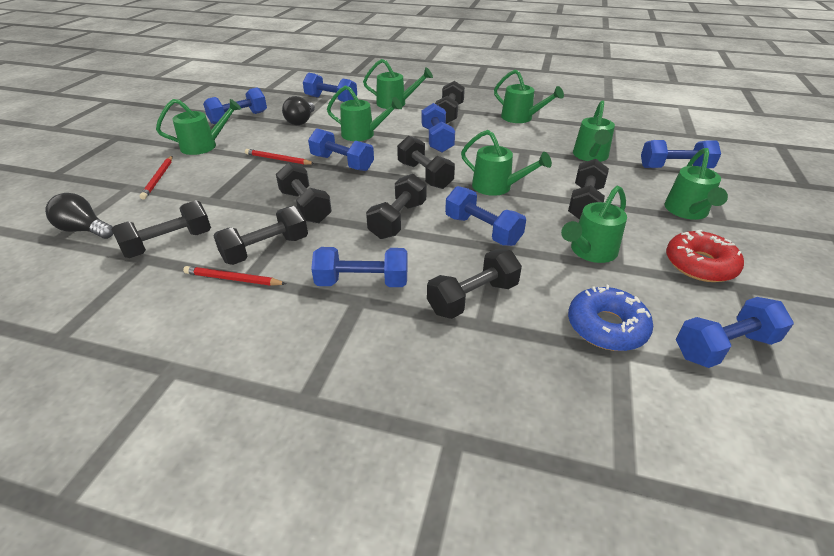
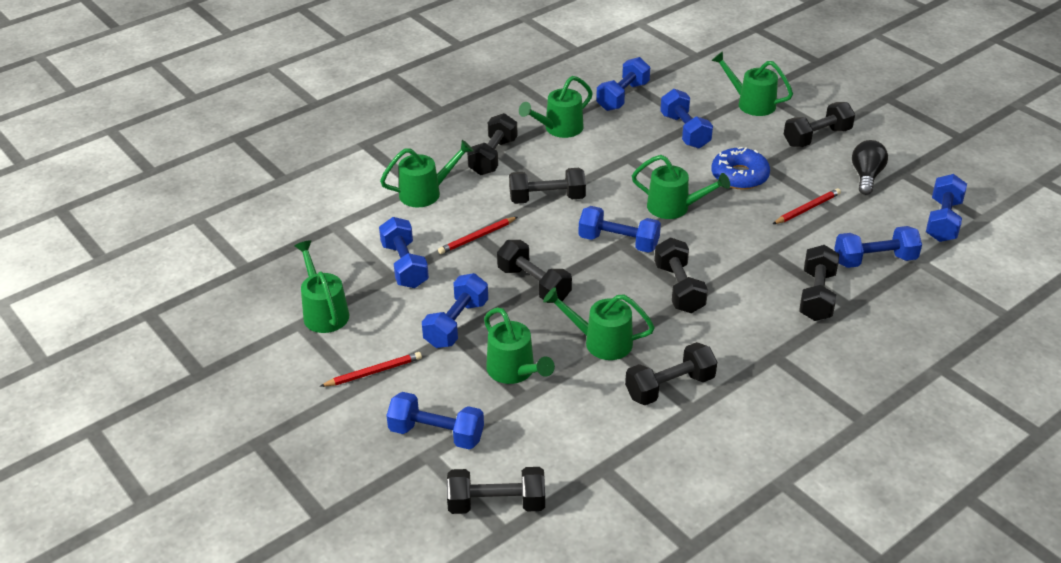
black light bulb: [45,193,113,239] [282,96,315,125] = 2 -> [852,140,888,195] = 1
green watering can: [156,99,241,155] [327,85,402,141] [363,59,433,109] [461,130,552,196] [494,69,564,123] [561,186,627,263] [573,100,615,162] [664,148,728,220] = 8 -> [294,240,349,333] [380,140,474,207] [484,307,555,384] [519,76,593,138] [543,287,655,360] [632,155,730,219] [711,51,793,116] = 7
red donut: [666,230,744,282] = 1 -> none = 0

